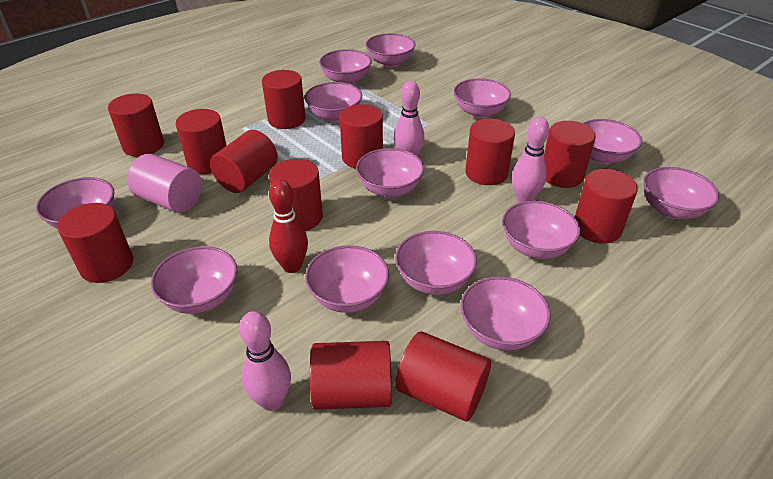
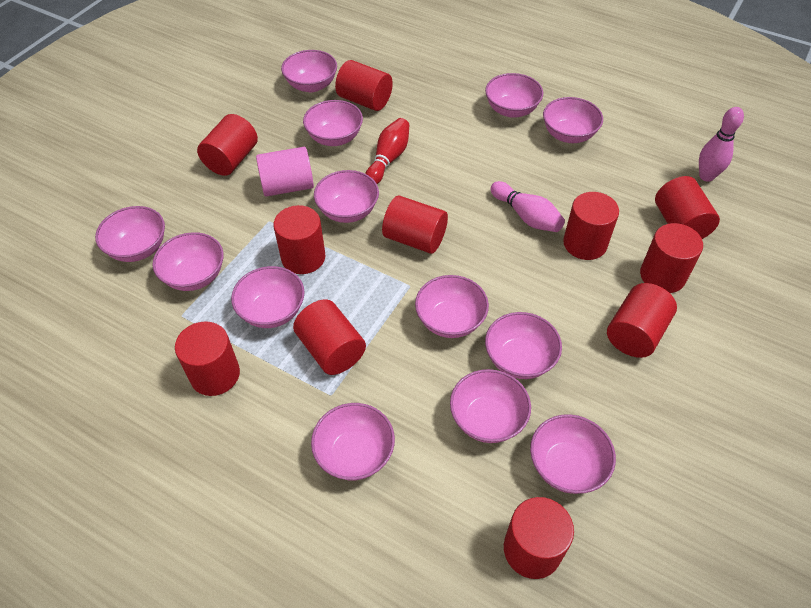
pink bowling pin: [239,311,291,411] [394,81,424,156] [512,117,550,203] = 3 -> [491,181,565,232] [699,107,744,182] = 2
red cylinder: [57,203,133,283] [108,93,164,157] [176,109,227,174] [210,130,278,193] [262,70,306,129] [269,159,323,231] [310,341,392,410] [339,104,383,168] [395,331,491,422] [465,118,515,185] [544,121,596,188] [575,169,638,244] = 12 -> [175,321,240,396] [197,114,258,176] [274,205,325,274] [293,299,366,375] [335,60,393,111] [382,195,448,254] [504,497,574,579] [563,192,619,260] [607,283,677,358] [640,223,703,293] [655,176,720,239] = 11

